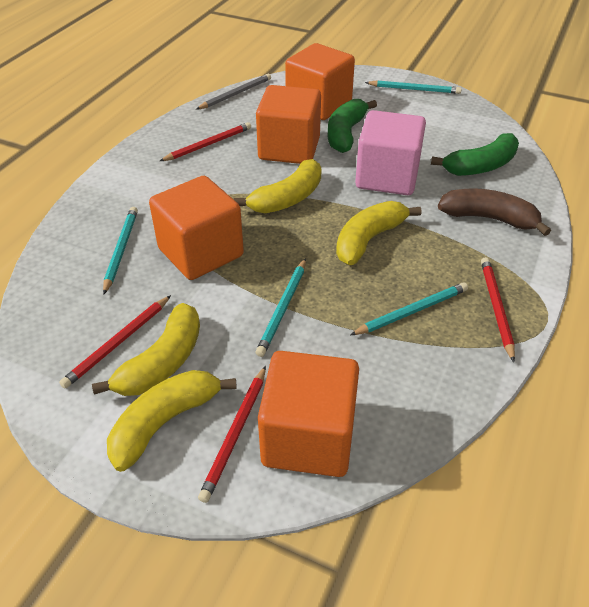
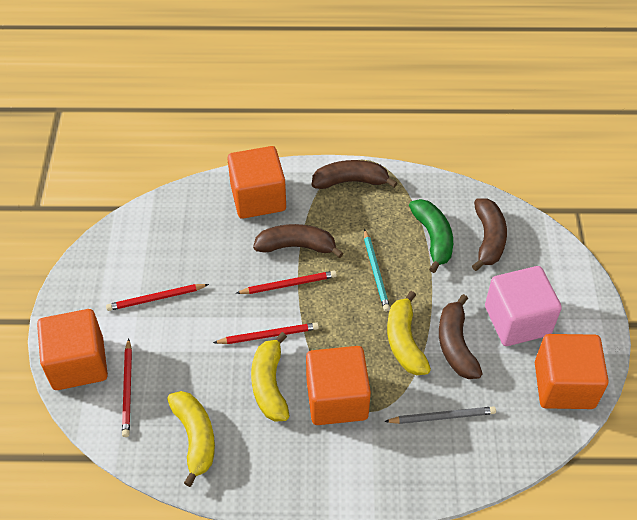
brown banana: [438,188,551,236] = 1 -> [253,224,344,258] [312,160,397,189] [439,294,483,379] [472,198,507,271] = 4
green banana: [328,99,377,153] [431,133,519,176] = 2 -> [409,199,453,273] = 1
turquoise pencil: [103,207,138,295] [255,258,306,357] [350,282,468,335] [365,80,461,94] = 4 -> [364,229,390,312] = 1
yellow banana: [92,303,200,396] [107,370,237,472] [234,159,322,213] [336,201,421,265] = 4 -> [167,391,215,487] [251,332,289,422] [387,291,431,375] = 3

